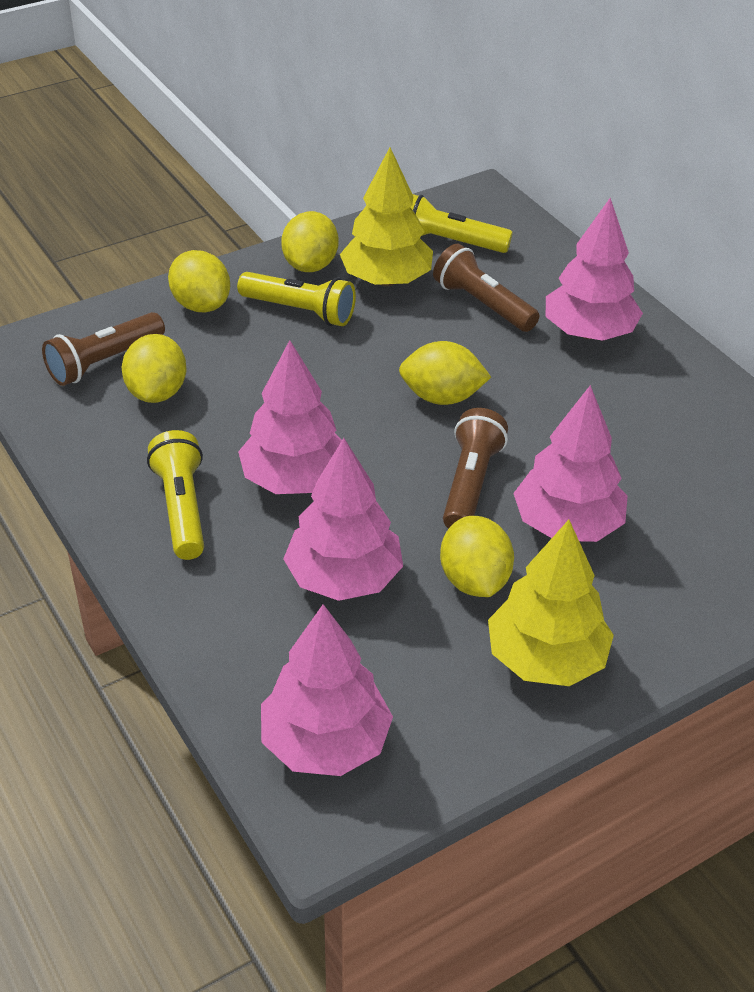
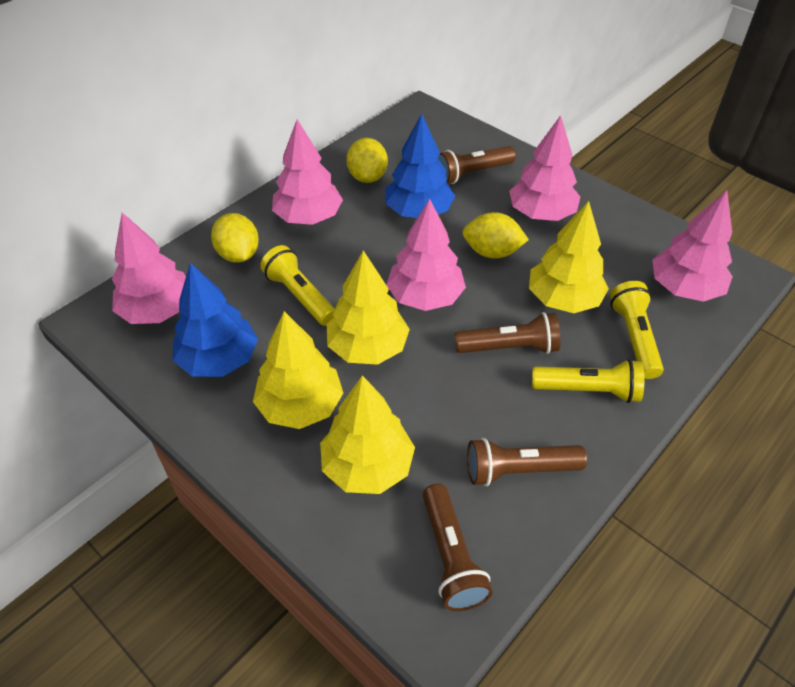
blue tree: none = 0 -> [173,263,258,377] [385,113,455,218] = 2
brown flashlight: [42,312,165,386] [433,243,539,332] [443,408,508,529] = 3 -> [423,484,493,611] [438,146,516,184] [455,312,560,354] [467,438,587,486] = 4
yellow lemon: [122,334,187,403] [168,250,230,312] [281,211,338,272] [399,341,491,405] [440,516,514,597] = 5 -> [211,213,259,263] [346,138,388,183] [462,212,529,259] = 3
yellow tree: [340,147,433,286] [488,520,614,686] = 2 -> [253,311,343,429] [320,375,415,494] [327,250,410,365] [529,201,609,313] = 4

